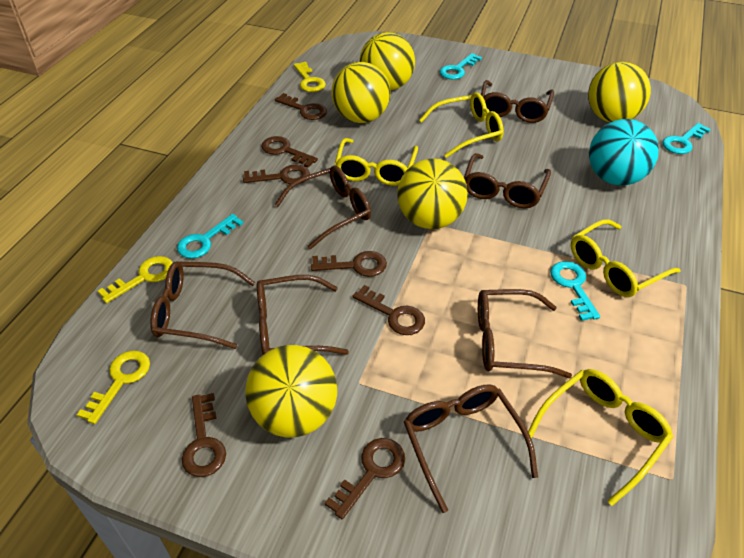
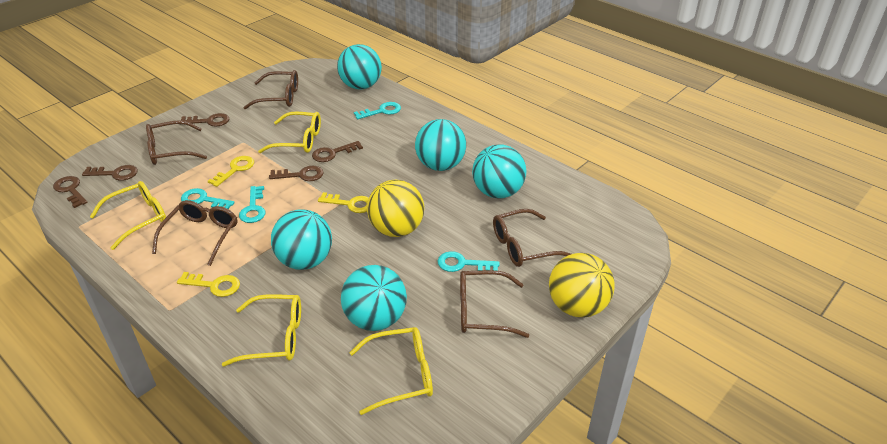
brown glasses: [150,261,255,349] [257,275,349,355] [275,166,371,249] [404,385,538,513] [464,153,551,208] [478,289,572,378] [481,80,554,123] = 7 -> [146,120,207,165] [152,200,238,266] [243,70,298,109] [460,270,529,338] [493,209,571,267] = 5
brown key: [182,393,226,477] [243,164,310,184] [261,136,318,168] [274,93,327,120] [311,251,387,277] [325,438,405,519] [353,285,425,335] = 7 -> [53,176,88,208] [82,165,138,181] [181,113,229,126] [269,166,324,181] [312,141,363,162] = 5
turquoise ball: [589,119,659,185] = 1 -> [271,209,332,270] [337,44,382,89] [341,265,407,331] [415,119,466,171] [472,144,526,199] = 5
yellow ball: [245,345,337,437] [332,62,391,123] [360,32,415,91] [397,158,468,229] [588,62,651,122] = 5 -> [367,180,424,237] [549,253,615,318] = 2

